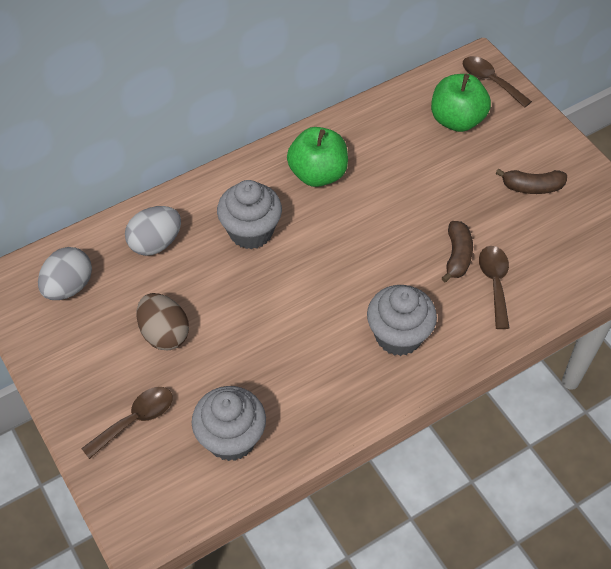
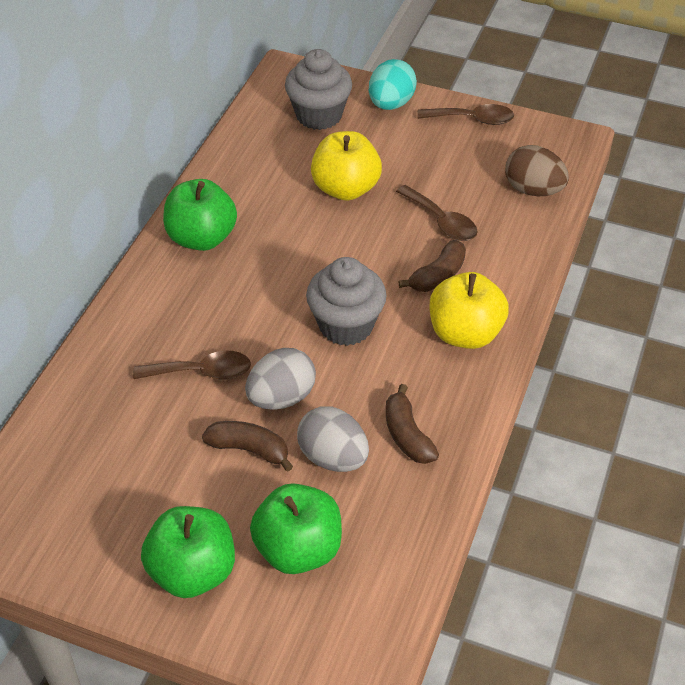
brown banana: [442,221,473,282] [496,169,567,194] = 2 -> [202,421,293,472] [386,384,439,464] [398,240,466,292] = 3
green apple: [287,127,348,187] [431,74,491,132] = 2 -> [141,506,235,598] [163,179,237,251] [250,483,342,574] = 3
grey cupcake: [192,386,266,461] [217,180,282,249] [367,285,437,356] = 3 -> [285,49,352,130] [306,257,387,346] = 2
turquoise egg: none = 0 -> [369,59,417,110] = 1
yellow apple: none = 0 -> [311,131,382,201] [430,272,509,349] = 2

